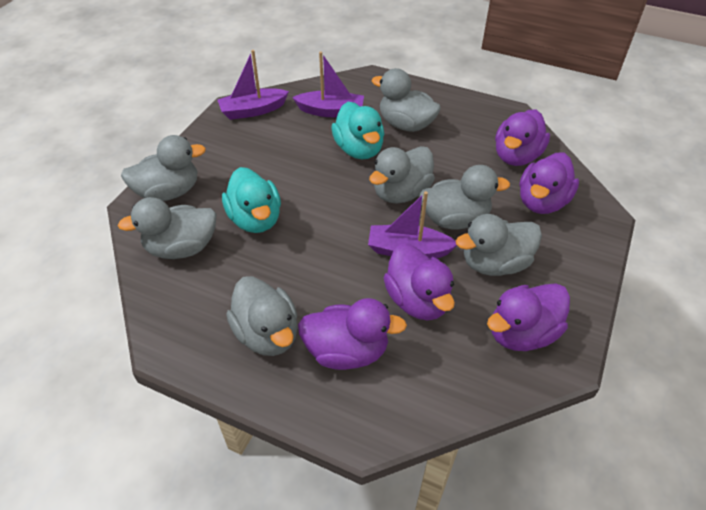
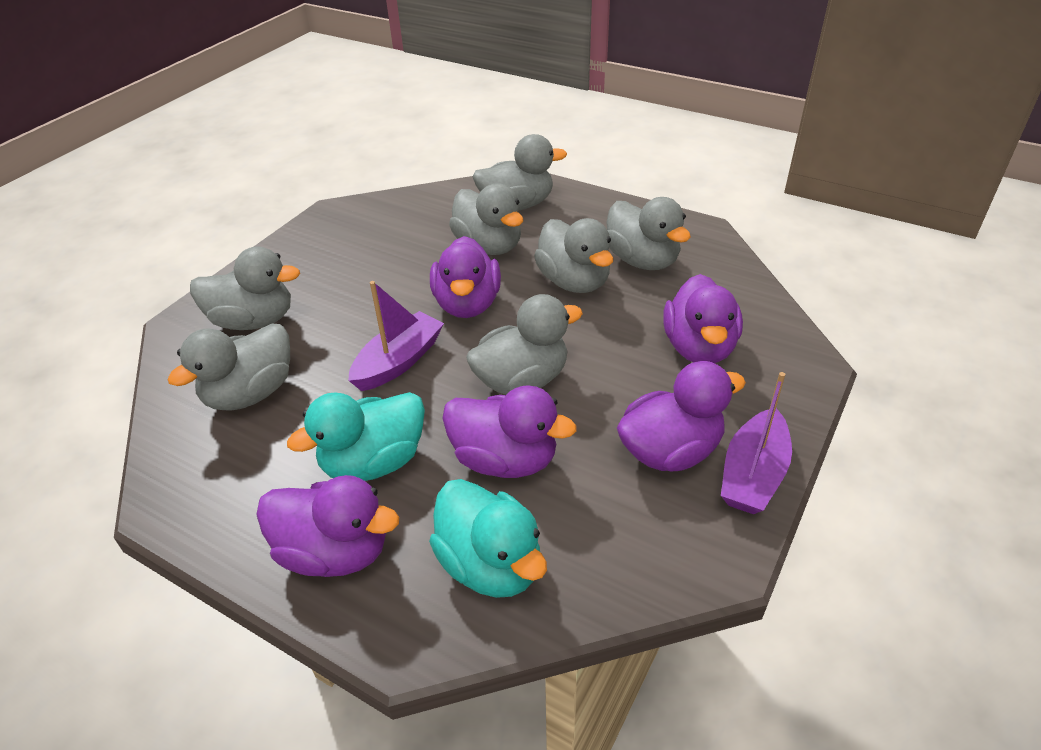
purple boat: [218,50,289,120] [292,52,364,117] [368,191,457,259] = 3 -> [348,281,444,391] [721,372,792,514] = 2

